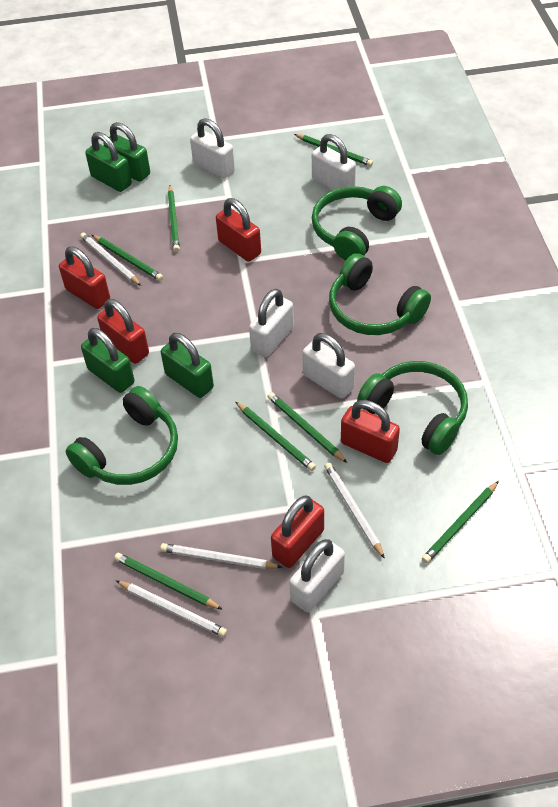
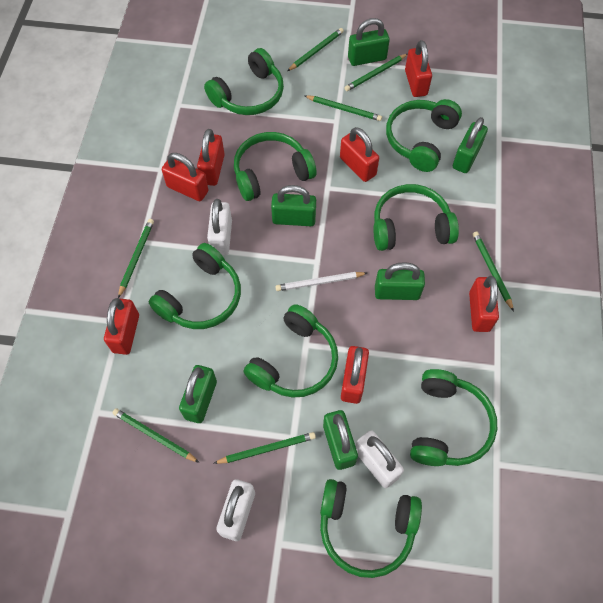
green headphones: [66,386,178,485] [312,186,402,260] [329,253,431,335] [357,361,468,455] = 4 -> [149,243,241,329] [204,48,284,115] [234,132,317,201] [244,304,338,398] [320,479,422,578] [373,184,459,251] [386,99,462,172] [410,369,497,466] = 8
green padlock: [81,328,135,393] [85,132,132,192] [104,122,150,182] [161,333,214,398] = 4 -> [179,365,217,423] [271,185,316,226] [323,410,358,470] [348,18,390,66] [375,262,425,300] [453,117,488,173] = 6
red padlock: [59,246,110,309] [97,299,149,364] [216,198,261,262] [271,496,324,568] [341,400,400,463] = 5 -> [104,298,139,355] [162,153,209,201] [197,129,225,186] [340,127,379,182] [341,346,369,404] [405,40,432,97] [469,276,499,332] = 7
white padlock: [190,118,235,178] [249,289,294,357] [289,539,345,612] [302,333,355,399] [312,134,356,190] = 5 -> [207,199,232,255] [216,479,255,541] [356,431,404,488] = 3
white pencil: [80,233,141,286] [116,581,227,637] [160,543,282,569] [324,463,385,559] = 4 -> [275,272,367,291] = 1

